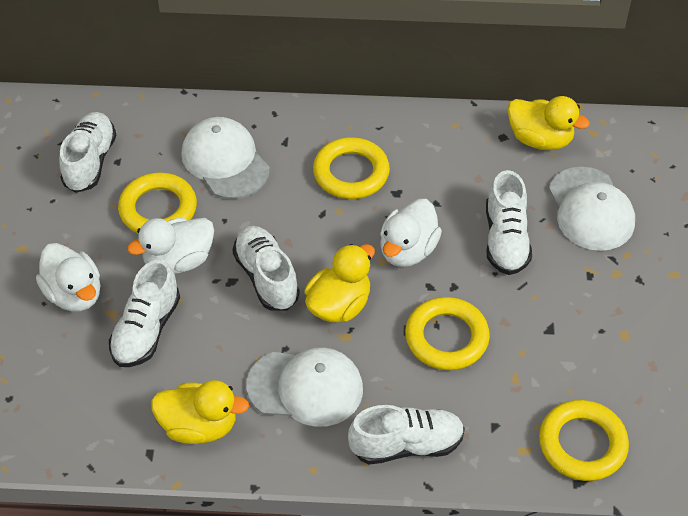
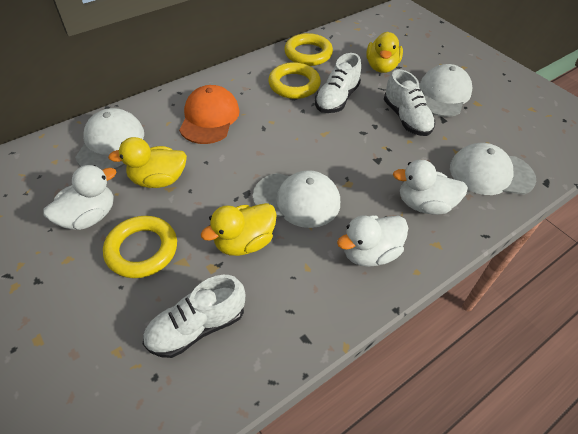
orange cap: none = 0 -> [179,85,240,144] = 1
white cap: [181,117,270,199] [246,347,363,427] [549,167,635,251] = 3 -> [75,108,144,170] [253,170,340,228] [419,64,472,117] [450,143,536,195] = 4
white shoe: [59,112,116,193] [109,260,180,367] [233,226,300,311] [348,405,465,464] [486,170,532,275] = 5 -> [143,275,245,358] [315,53,361,113] [384,69,435,136] = 3
yellow ring: [118,172,197,234] [313,137,390,199] [405,297,490,370] [539,400,629,481] = 4 -> [103,216,177,278] [268,62,321,99] [284,33,333,66] = 3

